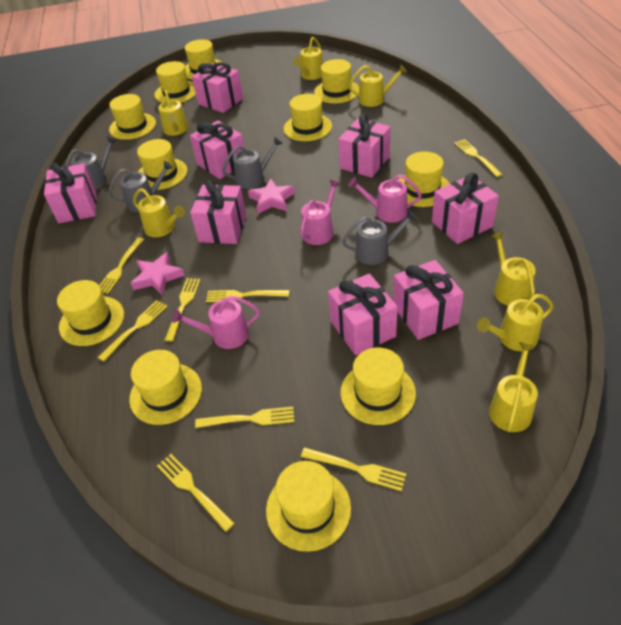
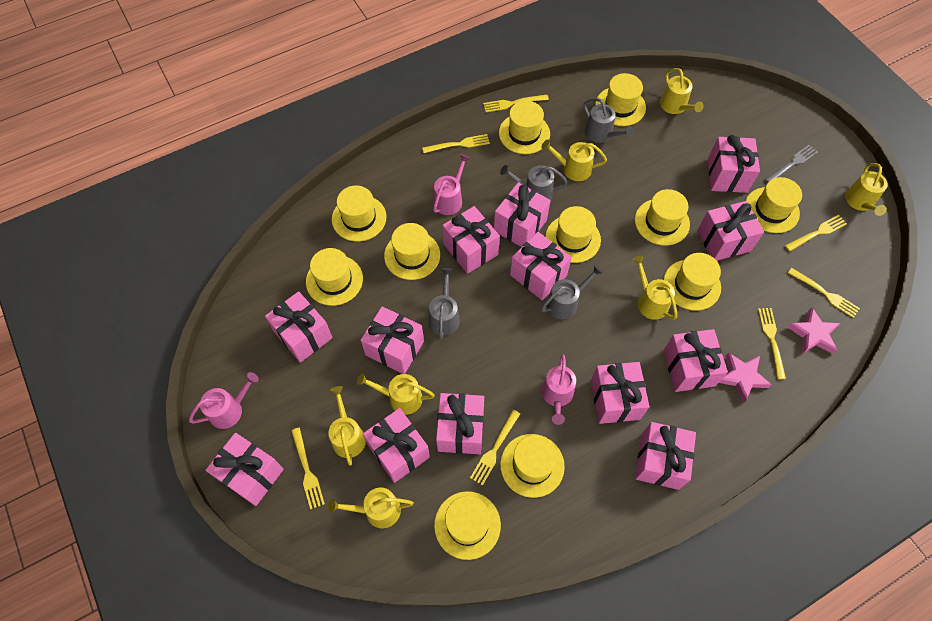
grey fork: none = 0 -> [764,145,818,183] = 1
pink gift: [44,163,96,223] [190,120,244,179] [190,180,246,244] [192,62,243,113] [328,274,398,355] [339,114,391,178] [393,260,464,340] [432,173,499,244] = 8 -> [205,433,284,506] [265,291,333,363] [361,306,424,374] [363,408,430,483] [436,393,484,454] [442,206,500,274] [494,182,551,247] [510,232,572,301] [591,362,649,424] [635,422,696,490] [663,329,728,392] [697,201,764,261] [708,135,760,193] = 13
yellow fork: [98,300,168,362] [99,237,144,294] [157,454,234,532] [165,278,201,342] [195,407,294,428] [206,290,289,302] [301,447,406,491] [454,139,503,177] = 8 -> [291,428,325,510] [422,134,490,153] [470,410,520,486] [483,95,549,112] [758,308,786,379] [785,215,847,252] [788,268,860,318] = 7

